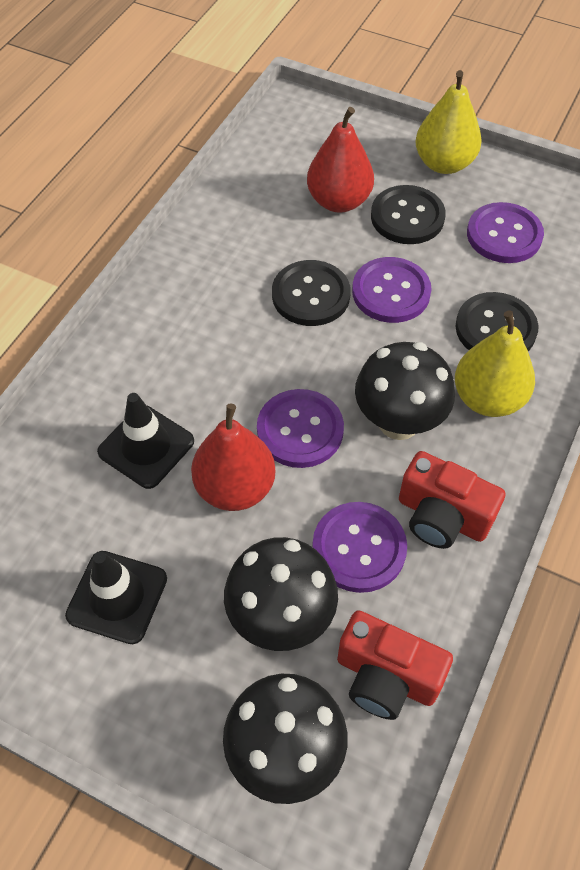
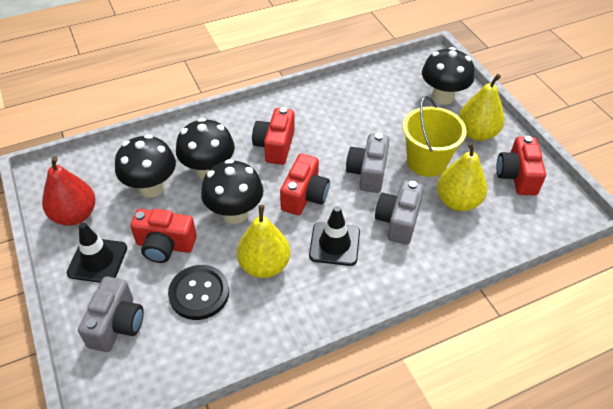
black button: [272,260,351,326] [371,185,446,244] [456,292,539,351] = 3 -> [168,265,229,320] = 1
black mushroom: [223,674,347,804] [224,537,338,651] [355,342,455,440] = 3 -> [115,134,176,197] [176,118,235,179] [201,159,263,224] [422,47,475,105] = 4
grey camera: none = 0 -> [78,276,144,352] [346,133,390,193] [375,180,424,245] = 3
purple button: [257,389,344,468] [312,502,407,593] [352,257,432,323] [467,202,544,263] = 4 -> none = 0
red camera: [337,610,453,720] [399,451,505,549] = 2 -> [130,209,197,263] [252,107,295,165] [280,154,330,215] [496,136,546,195] = 4
red pear: [191,403,276,511] [307,107,374,213] = 2 -> [42,156,95,226] = 1
yellow bucket: none = 0 -> [403,96,467,177] = 1
yellow pear: [416,70,482,174] [455,311,535,417] = 2 -> [237,205,290,278] [437,142,487,211] [459,74,504,141] = 3

